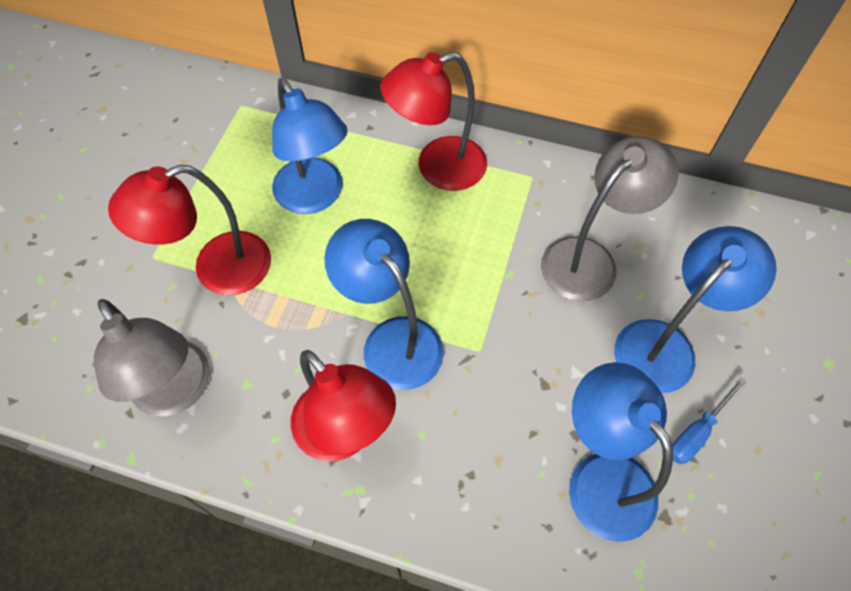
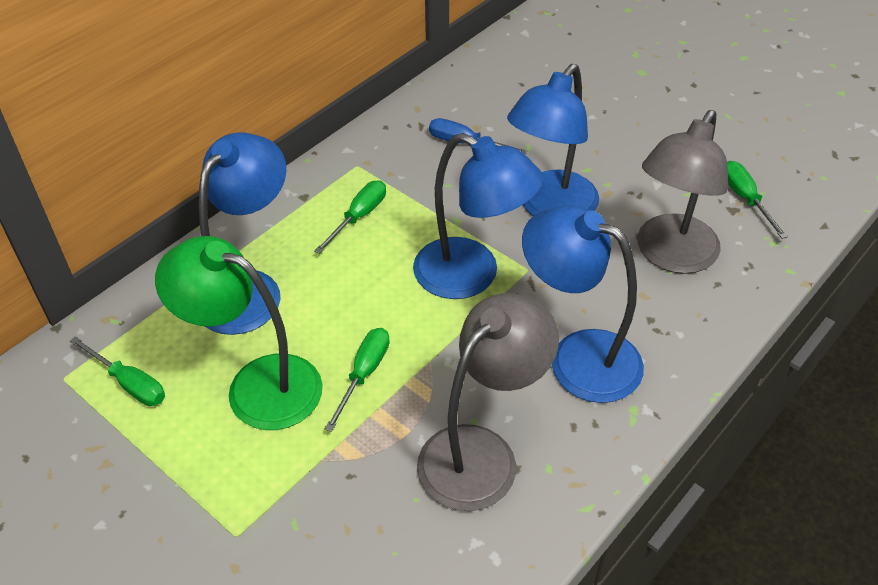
green lamp: none = 0 -> [155,236,323,430] = 1
green screwdriver: none = 0 -> [70,336,165,406] [314,180,386,254] [325,328,390,432] [727,161,788,239] = 4
red lamp: [108,165,271,295] [291,350,396,462] [380,52,487,191] = 3 -> none = 0

